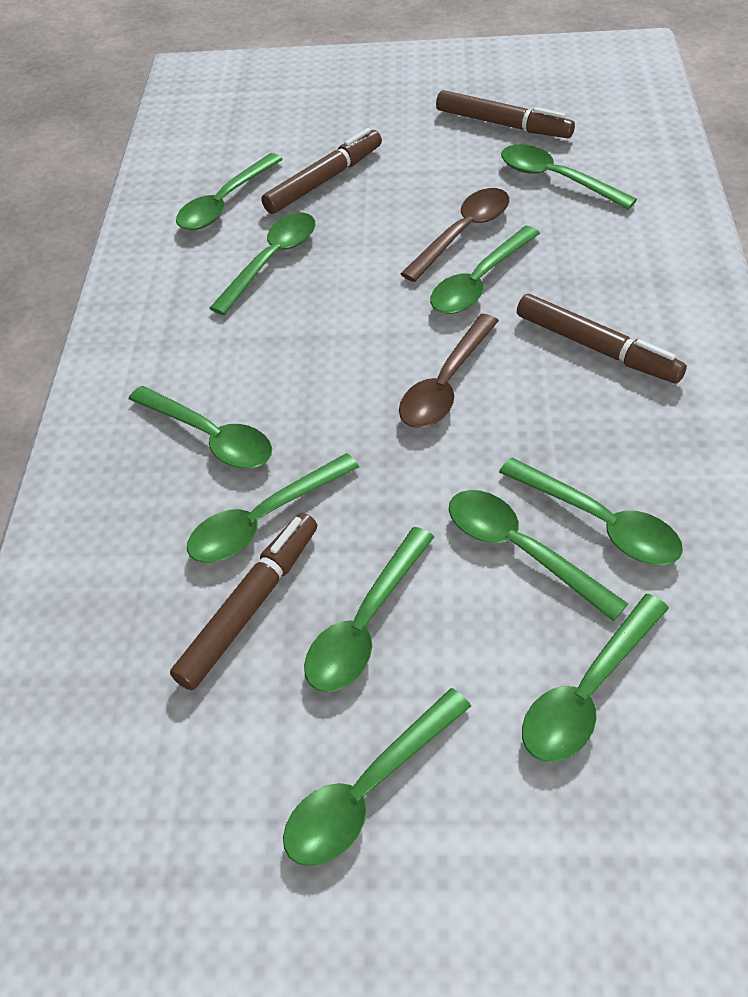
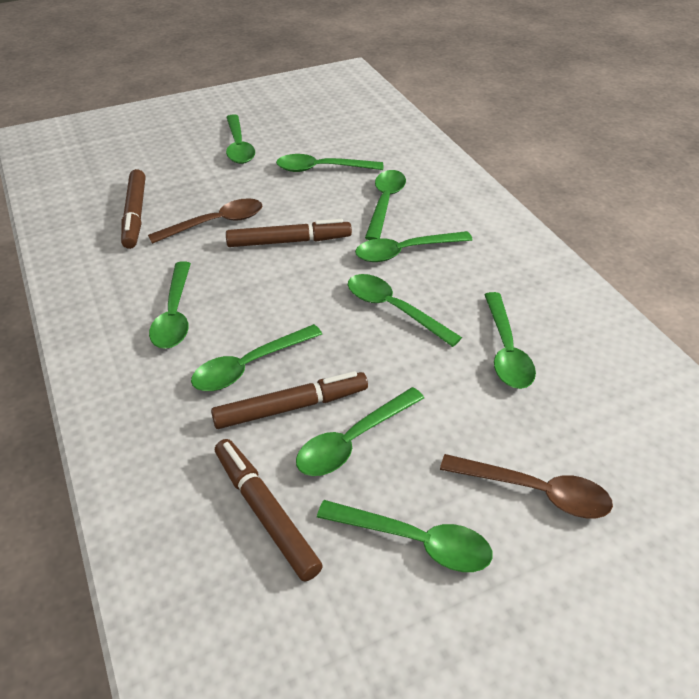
green spoon: [129,386,272,469] [176,153,283,230] [187,453,359,563] [210,212,315,315] [283,688,471,866] [304,527,434,692] [430,226,540,314] [449,490,628,621] [499,457,683,565] [501,144,637,209] [522,594,669,762] = 11 -> [149,261,191,349] [191,324,322,391] [226,114,255,164] [276,154,383,172] [296,387,424,476] [317,500,493,572] [348,274,462,347] [355,231,473,262] [365,170,406,240] [484,292,536,389] = 10

